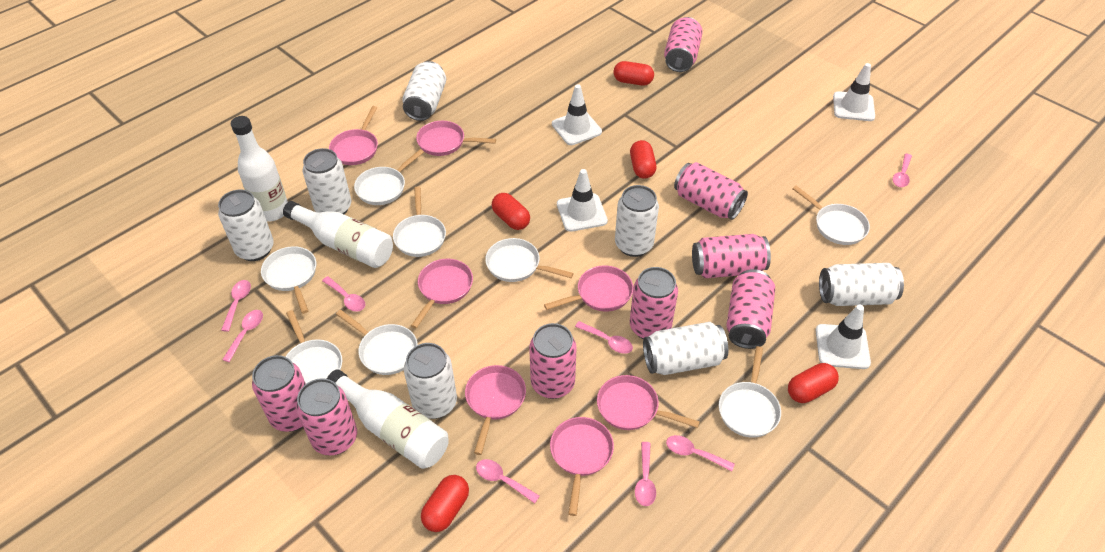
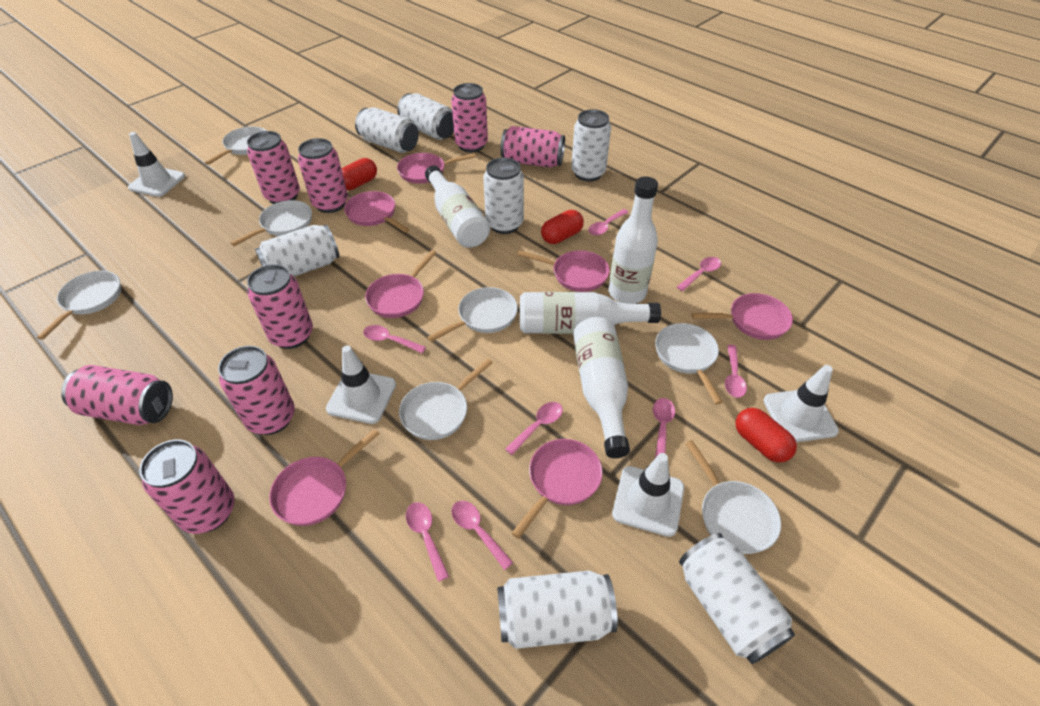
red capsule: [421,475,469,532] [492,193,530,230] [613,61,654,86] [630,140,656,179] [788,363,839,403] = 5 -> [341,158,377,190] [541,210,584,244] [736,408,797,462] = 3
white bottle: [231,116,288,222] [283,201,393,268] [327,369,449,469] = 3 -> [425,165,490,248] [520,292,661,334] [573,317,630,458] [608,177,658,304] = 4
white pan: [261,246,316,314] [286,310,342,384] [336,310,418,375] [354,149,424,205] [393,186,446,257] [485,238,573,282] [719,346,781,438] [792,186,870,245] = 8 -> [37,271,121,340] [205,126,266,165] [230,200,312,246] [399,358,493,440] [427,287,518,342] [655,323,723,405] [685,440,781,554] = 7

